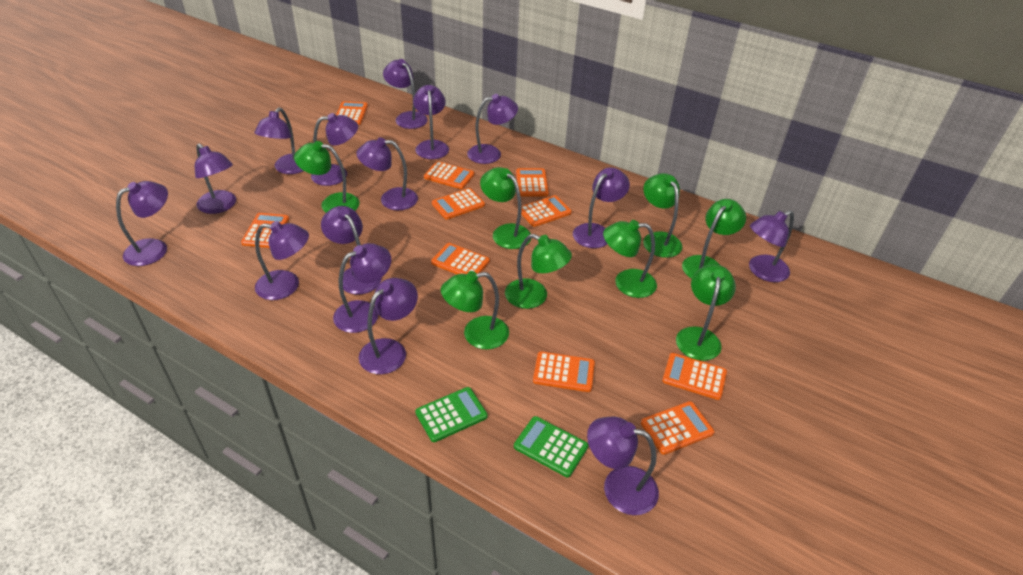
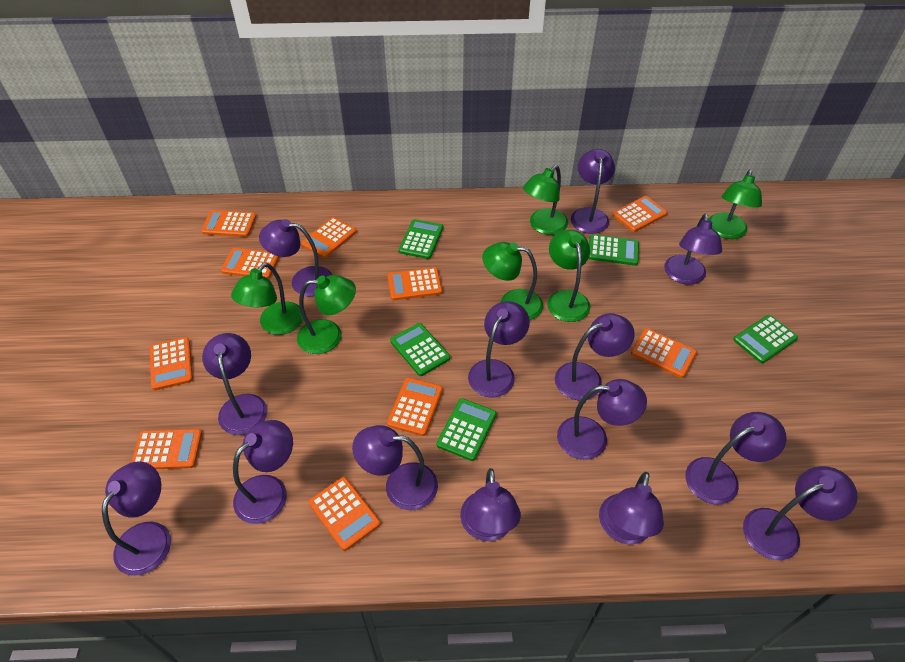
green calculator: [415,387,488,442] [514,416,588,477] = 2 -> [390,323,450,376] [399,219,443,259] [437,398,496,461] [588,234,639,266] [733,315,798,363] = 5
green lamp: [294,141,360,213] [441,271,509,350] [480,167,531,249] [505,234,572,309] [603,220,657,298] [643,173,682,258] [676,264,736,361] [682,199,746,279] = 8 -> [231,263,303,335] [297,275,356,354] [482,242,543,320] [523,165,568,235] [547,230,590,322] [708,170,762,239] = 6
purple lamp: [116,181,168,266] [195,143,236,214] [254,108,304,174] [255,221,309,300] [311,113,358,186] [321,206,382,294] [333,243,391,333] [356,137,418,210] [359,278,418,374] [383,59,428,129] [413,85,449,159] [467,94,518,164] [573,167,630,248] [587,417,659,515] [749,210,794,282] = 15 -> [102,461,171,576] [202,333,268,435] [233,420,293,524] [259,219,332,296] [352,425,438,510] [460,468,521,541] [468,301,530,398] [555,313,635,400] [557,379,647,460] [571,149,615,234] [599,472,664,544] [664,214,722,285] [685,412,787,504] [743,466,858,560] = 14

